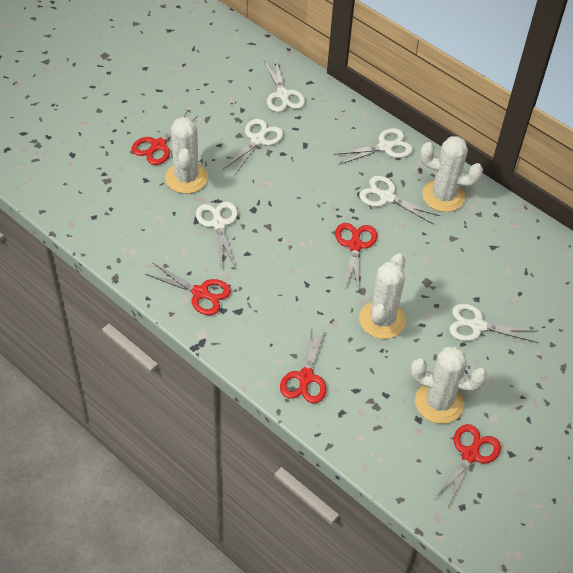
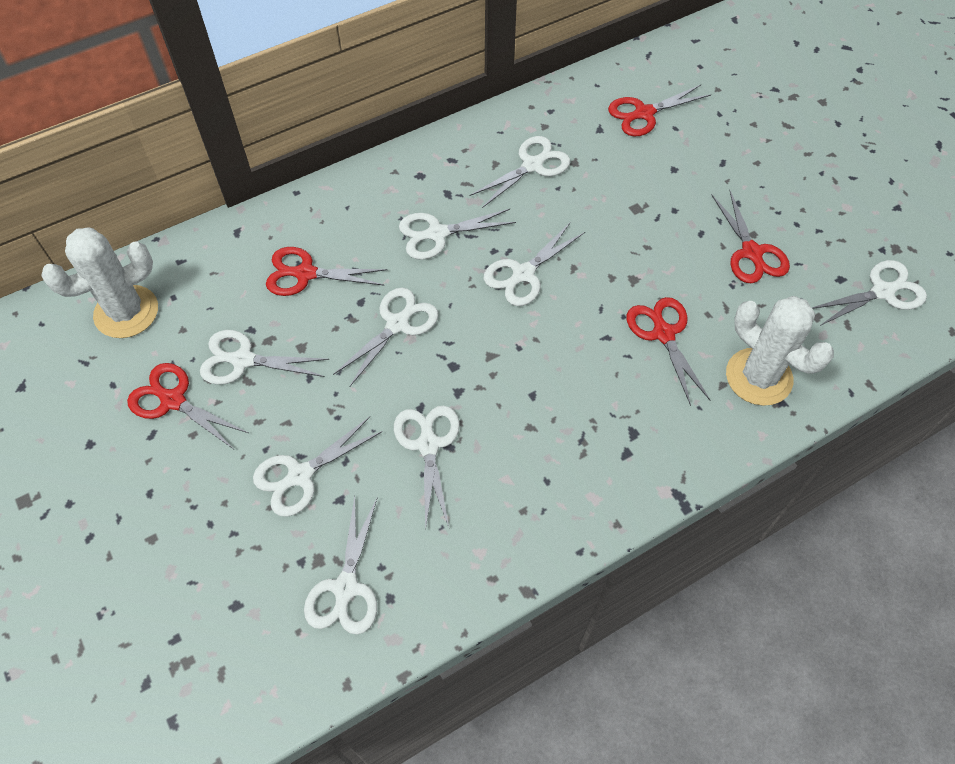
white cactus: [165,117,208,194] [359,253,406,339] [411,347,487,424] [420,136,483,212] = 4 -> [41,227,158,338] [726,296,834,406] = 2
white scissors: [196,202,238,266] [223,119,283,176] [264,59,305,112] [333,128,413,165] [359,176,440,224] [449,304,538,343] = 6 -> [200,330,330,385] [253,417,383,517] [304,496,378,635] [333,288,438,387] [394,406,460,531] [399,209,516,260] [470,136,570,208] [484,223,585,306] [812,260,927,326] = 9

